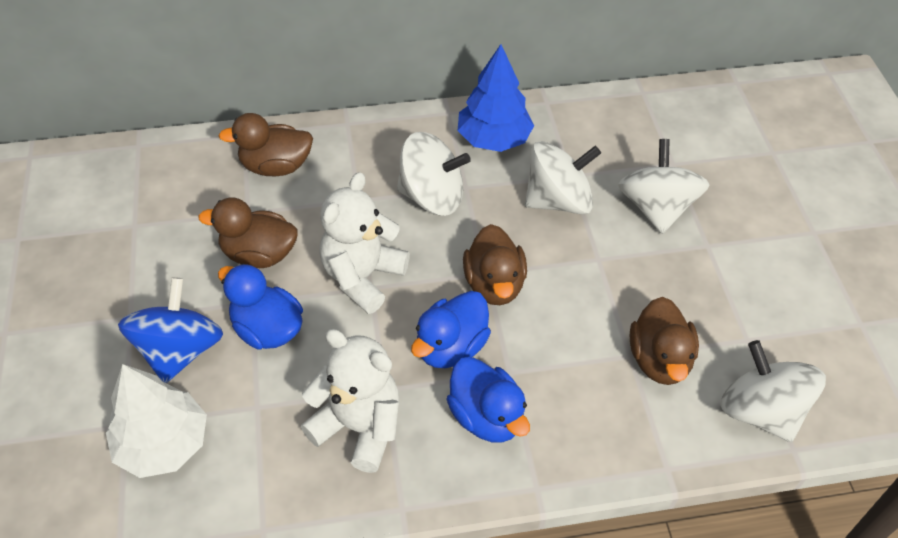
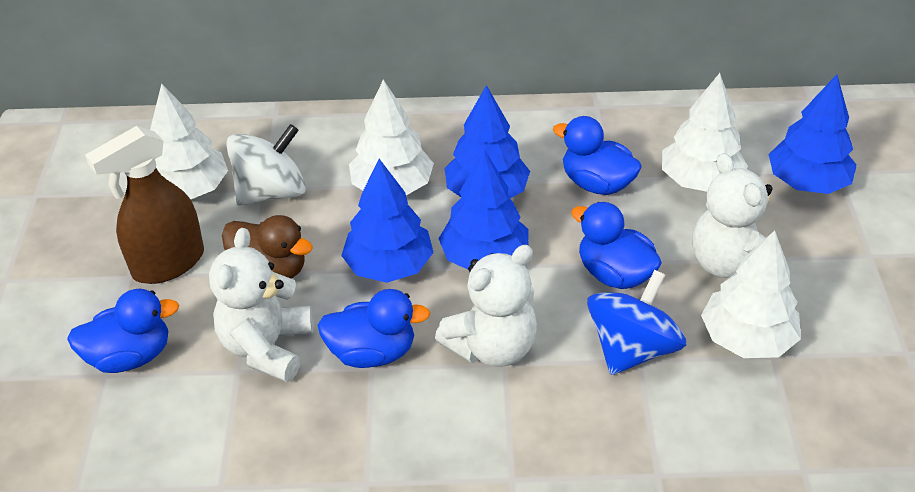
blue duck: [218,263,303,350] [411,291,491,368] [446,357,530,443] = 3 -> [67,289,179,373] [317,289,431,368] [553,116,642,195] [571,202,662,289] = 4
blue tree: [458,44,534,152] = 1 -> [341,159,434,283] [438,150,528,269] [445,85,530,198] [769,74,857,194] = 4
brown duck: [198,198,298,268] [219,113,313,176] [463,224,527,305] [630,297,699,385] = 4 -> [222,215,313,279] = 1
brown spray bottle: none = 0 -> [85,126,204,284] = 1
white spinning top: [397,132,471,216] [525,141,601,215] [618,139,710,234] [720,340,826,442] = 4 -> [226,124,306,206] = 1
white teddy bear: [301,329,399,473] [319,172,410,314] = 2 -> [209,228,313,382] [435,245,537,367] [692,153,772,278] = 3
white tree: [106,364,207,478] = 1 -> [150,83,228,199] [349,80,434,195] [662,73,748,192] [701,230,801,358] = 4

